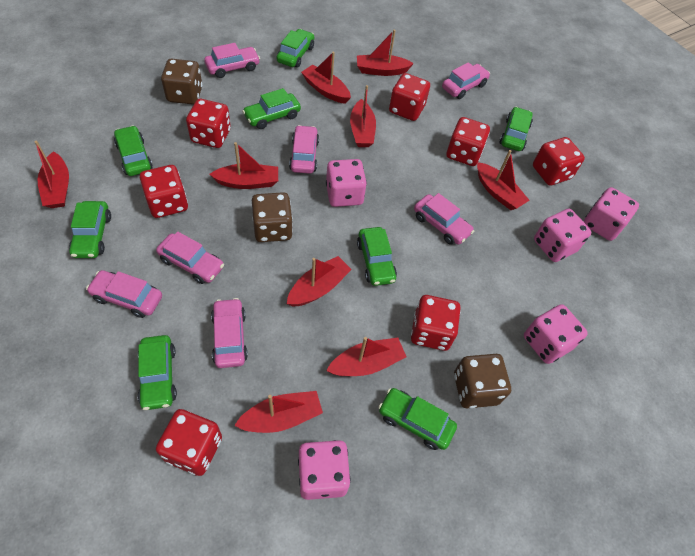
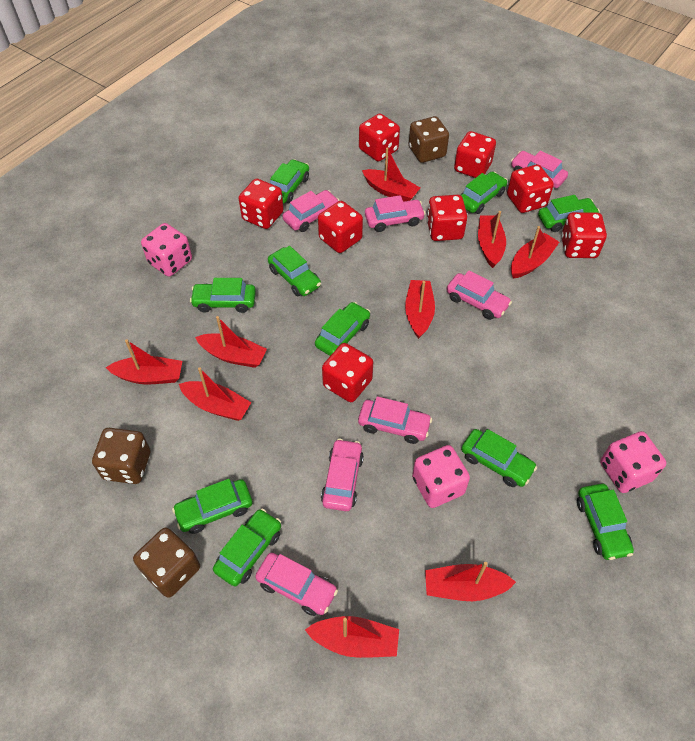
green car: [69,201,111,258] [114,125,153,176] [137,335,177,410] [242,88,301,129] [276,29,314,68] [357,227,397,286] [378,388,457,450] [499,107,533,151] = 8 -> [172,479,252,534] [190,278,256,313] [213,508,281,586] [268,246,321,296] [270,159,309,204] [315,302,370,356] [461,172,507,214] [461,429,537,487] [538,195,600,232] [577,484,634,560] = 10
pink dice: [298,440,351,500] [326,159,367,207] [524,304,588,364] [534,209,591,262] [584,187,639,241] = 5 -> [141,223,192,277] [412,445,470,508] [600,431,666,493] = 3
red dice: [140,165,188,218] [156,409,222,476] [186,99,231,148] [389,73,430,121] [411,295,460,351] [447,117,490,166] [533,137,585,186] = 7 -> [238,179,284,229] [318,201,363,253] [322,343,373,402] [359,113,400,161] [427,195,467,241] [454,131,496,178] [507,164,554,213] [561,212,607,258] = 8

